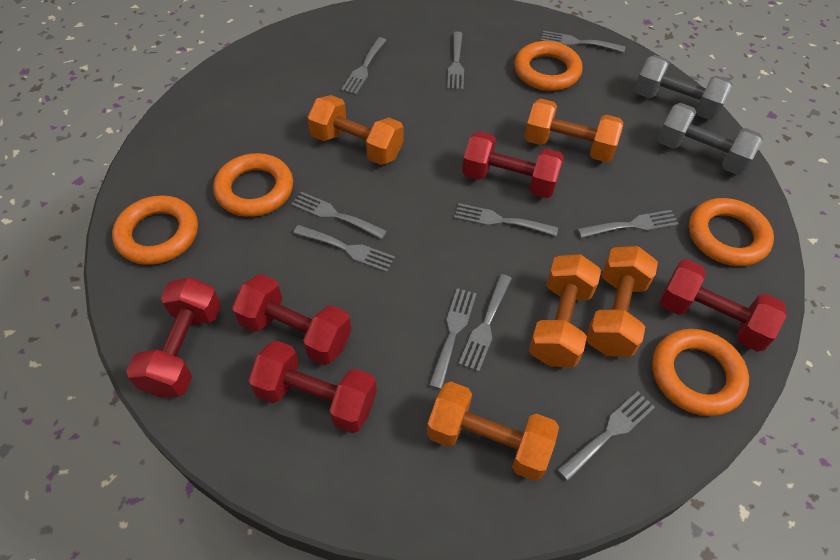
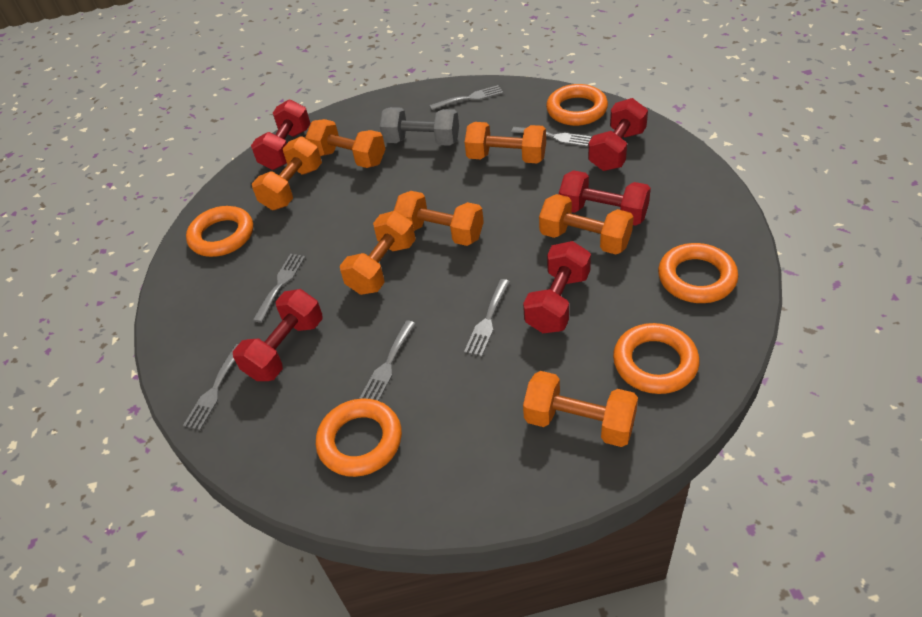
grey dumbbell: [634,55,732,120] [657,103,763,175] = 2 -> [380,107,459,146] = 1
grey fork: [291,192,387,239] [293,225,395,272] [341,37,386,95] [429,288,477,389] [447,32,464,90] [454,203,558,236] [459,274,512,372] [541,31,625,53] [557,391,655,481] [577,210,679,238] = 10 -> [183,344,238,430] [253,254,305,323] [360,320,416,401] [430,85,503,110] [464,279,510,357] [511,127,592,147] = 6
orange dumbbell: [307,95,404,165] [427,382,559,481] [525,99,623,162] [529,254,601,367] [586,246,658,357] = 5 -> [252,136,322,210] [305,119,385,168] [340,211,416,295] [394,191,484,246] [465,122,546,163] [523,371,638,447] [539,194,634,255] = 7

